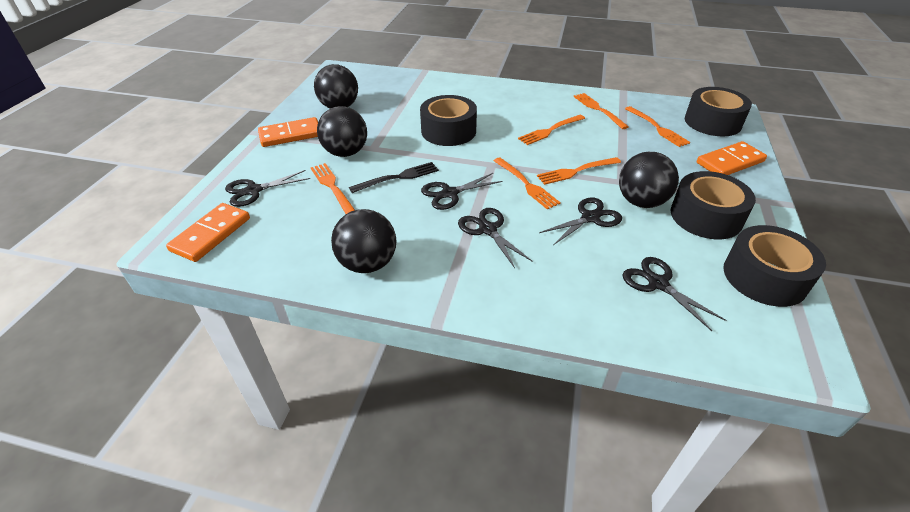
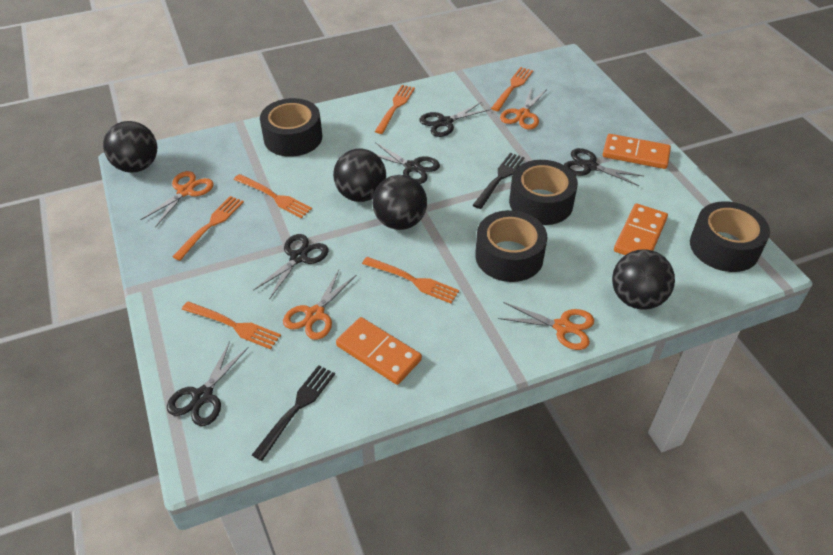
black fork: [349,162,439,193] = 1 -> [252,365,335,461] [473,153,524,209] = 2
orange scissors: none = 0 -> [140,171,213,227] [283,270,356,340] [498,302,594,350] [500,87,547,129] = 4

